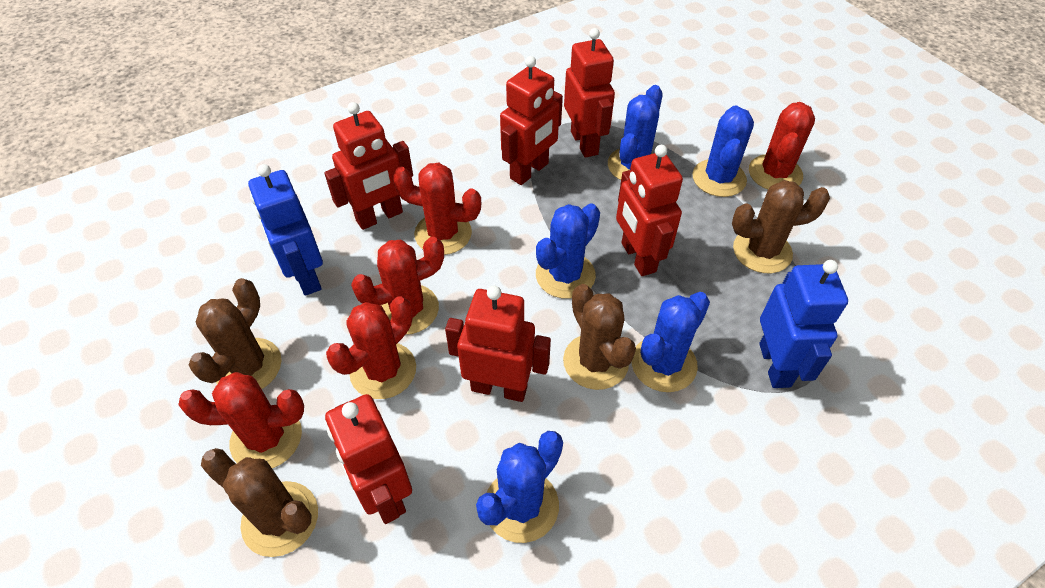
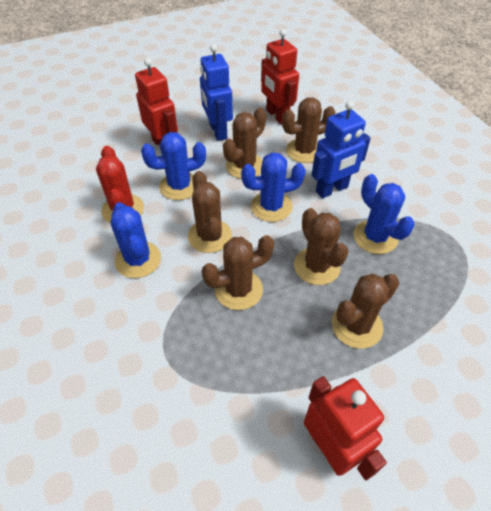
blue cactus: [476,431,563,543] [536,203,600,299] [608,85,663,180] [631,292,710,392] [693,105,754,197] = 5 -> [111,202,161,278] [141,132,206,200] [241,152,306,222] [354,174,415,254] = 4
brown cactus: [189,278,282,389] [201,448,318,557] [563,284,636,390] [732,180,830,273] = 4 -> [188,171,232,253] [201,235,274,310] [223,107,266,179] [282,97,335,163] [294,208,349,285] [332,274,399,348] = 6
red cactus: [178,372,304,469] [326,296,416,399] [351,237,444,335] [392,163,481,255] [749,102,815,189] = 5 -> [96,146,144,223] = 1
red robot: [324,102,413,230] [325,394,412,524] [445,285,551,402] [500,56,563,185] [564,28,615,158] [616,145,683,276] = 6 -> [135,58,178,150] [261,29,299,124] [304,376,387,480] = 3

